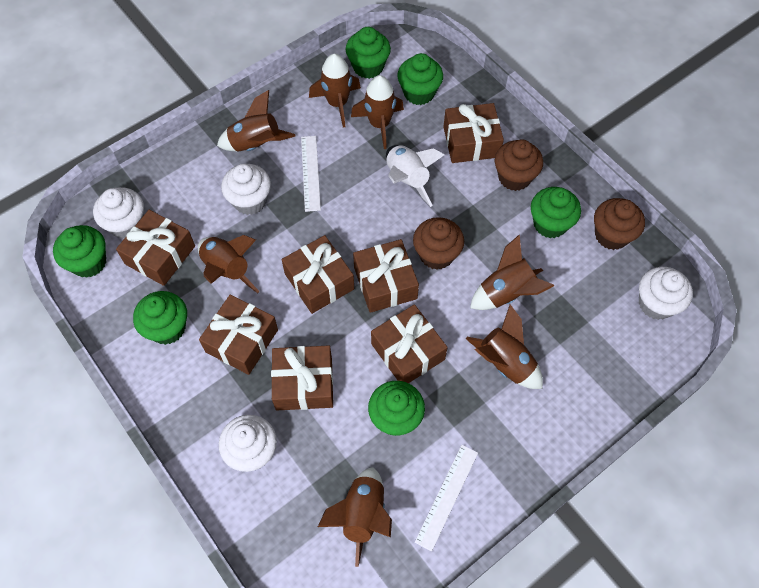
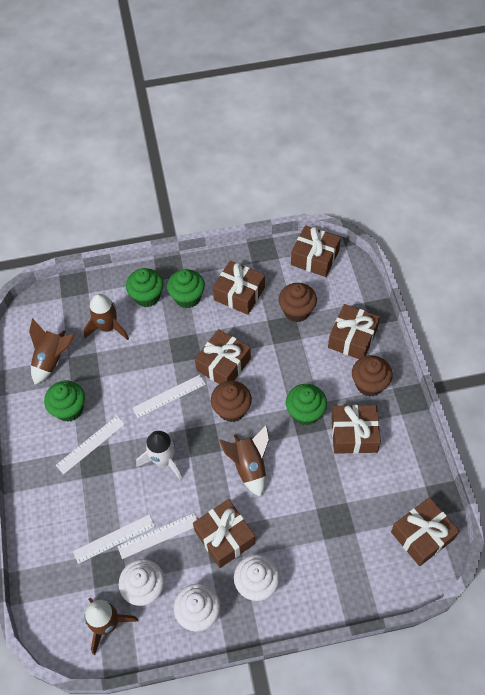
brown rocket: [198,235,260,293] [217,90,295,152] [309,54,361,127] [318,467,392,567] [351,75,404,149] [466,304,543,389] [470,235,554,310] = 7 -> [29,318,75,385] [83,294,129,340] [84,598,138,655] [219,425,269,497] = 4
green cupcake: [53,225,106,278] [133,291,187,345] [346,27,391,79] [368,381,425,436] [397,53,443,105] [531,187,581,238] = 6 -> [44,381,85,422] [126,268,164,307] [167,269,205,308] [286,384,327,425] = 4
white cupcake: [93,187,144,239] [219,415,277,472] [221,164,271,215] [639,267,693,320] = 4 -> [119,559,165,606] [174,583,220,631] [234,554,280,601] = 3
white ruler: [301,136,321,212] [415,445,478,551] = 2 -> [56,416,125,474] [73,514,155,564] [117,513,197,559] [132,375,206,418] = 4

